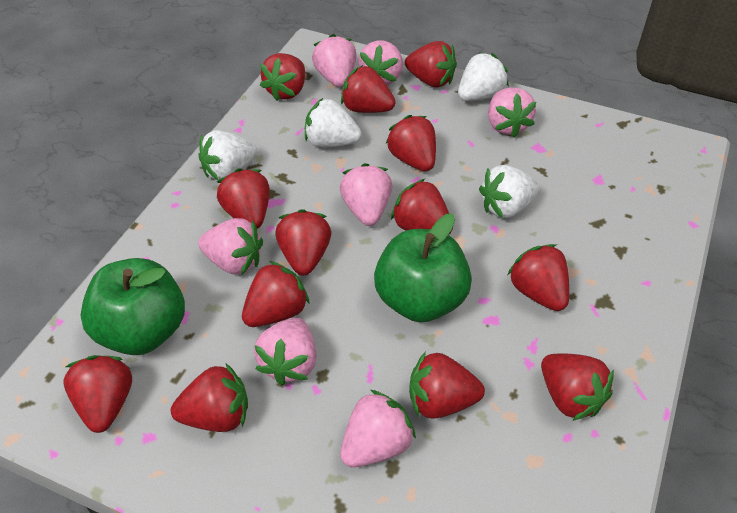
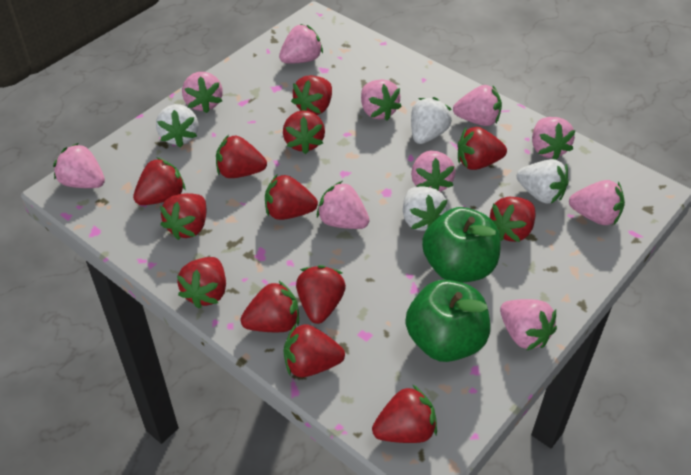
pink strawberry: [198,218,263,275] [254,318,317,385] [312,34,357,87] [339,163,392,226] [340,390,416,468] [358,41,403,85] [488,88,536,138] = 7 -> [53,143,105,188] [182,72,223,113] [279,24,323,64] [317,181,370,229] [361,79,402,121] [411,151,456,192] [453,85,502,126] [500,299,557,351] [532,117,576,160] [569,180,625,225] = 10

